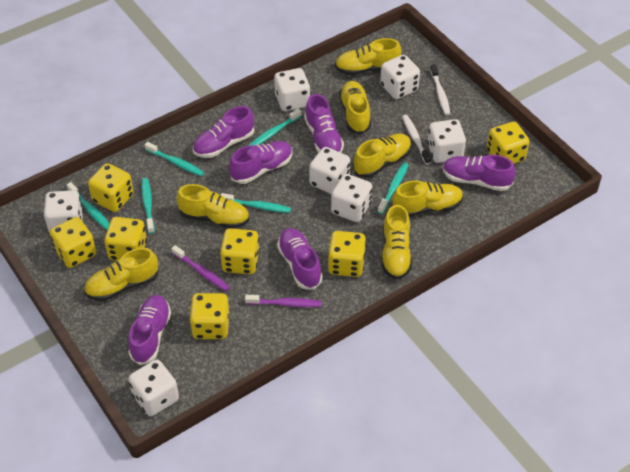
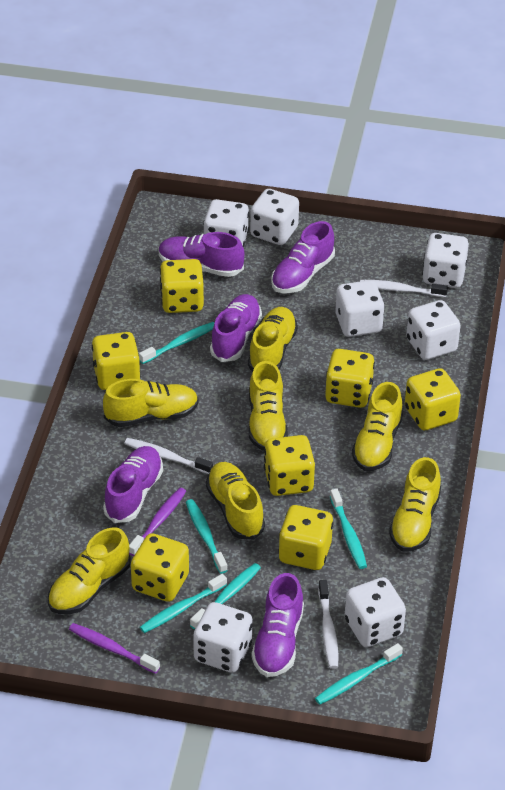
purple shoe: [128,295,171,365] [193,106,254,158] [229,141,293,184] [277,228,323,290] [304,94,344,153] [443,155,515,191] = 6 -> [103,446,163,523] [159,232,244,277] [210,294,262,362] [252,573,304,677] [271,221,335,293] = 5
white toothbrush: [402,115,431,164] [430,64,450,115] = 2 -> [124,438,213,474] [318,580,338,669] [360,280,448,297] = 3

